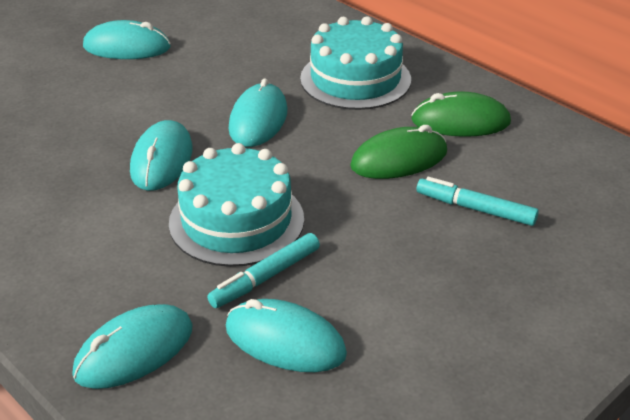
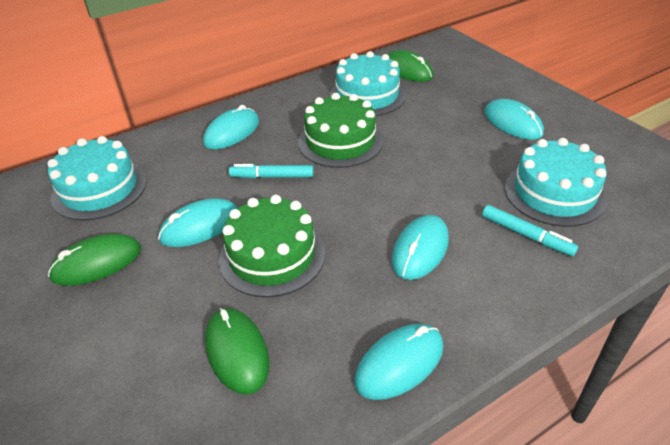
green cake: none = 0 -> [219,195,325,297] [298,93,383,168] = 2
green mouse: [350,125,447,179] [411,92,511,137] = 2 -> [48,234,141,286] [205,308,269,395] [387,50,433,82] = 3
turquoise cake: [169,143,304,267] [300,16,411,110] = 2 -> [47,136,147,221] [330,51,406,116] [505,138,607,227] = 3

